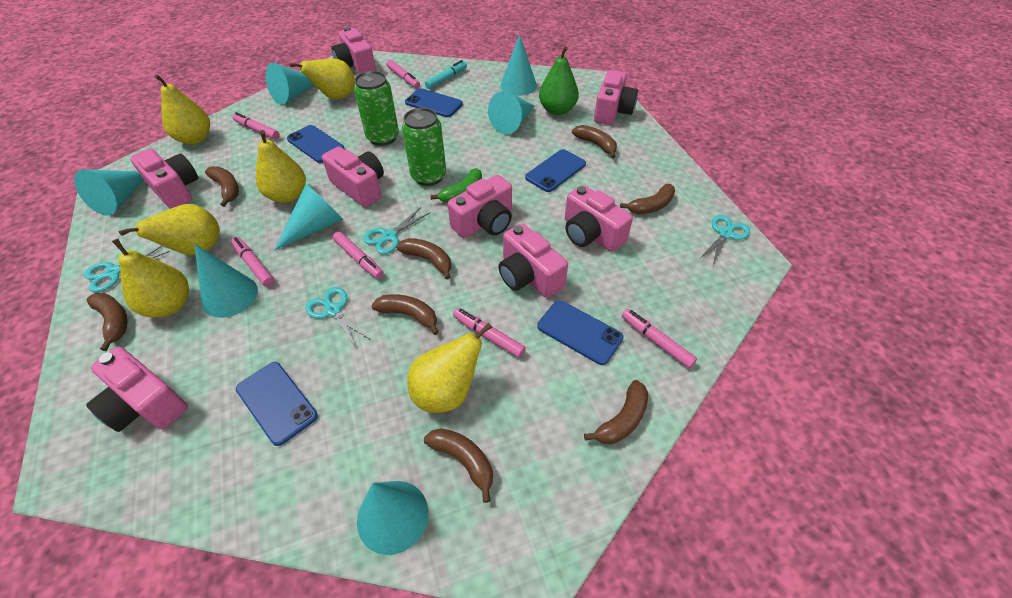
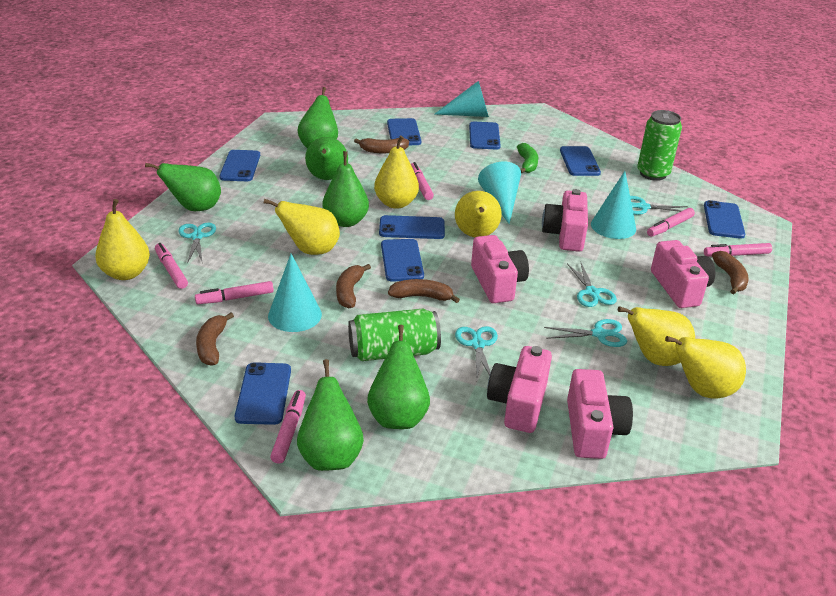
blue phone: [236,362,318,446] [287,125,344,163] [405,88,463,117] [525,149,586,192] [537,300,624,365] = 5 -> [219,150,260,181] [235,362,291,425] [379,215,445,239] [381,239,424,282] [387,118,421,145] [469,122,501,149] [560,146,601,176] [704,200,745,239] = 8
brown banana: [87,293,128,351] [205,166,239,207] [371,294,439,335] [396,238,451,280] [424,428,493,503] [572,125,617,158] [584,380,648,444] [620,184,675,214] = 8 -> [196,312,234,366] [336,264,371,308] [354,138,409,153] [388,279,460,303] [712,251,749,294] = 5
green pear: [539,46,579,115] = 1 -> [145,163,221,211] [297,87,338,149] [297,359,364,471] [305,137,348,180] [323,151,369,227] [367,325,430,429] = 6
pink camera: [86,347,188,432] [130,148,198,209] [322,147,384,207] [331,27,376,74] [448,175,512,238] [498,223,568,298] [565,185,633,252] [594,70,638,125] = 8 -> [471,235,529,303] [487,346,552,433] [542,189,588,252] [567,369,633,459] [651,240,715,308] = 5
turquoise cone: [74,169,144,215] [194,244,258,318] [266,63,315,105] [275,184,343,250] [357,481,428,555] [488,91,534,134] [500,34,537,96] = 7 -> [268,254,322,332] [434,81,489,117] [478,162,521,224] [591,171,636,239] = 4
turquoise marker: [425,60,467,89] = 1 -> none = 0
turquoise scissors: [84,245,169,292] [305,287,371,348] [363,207,431,254] [699,215,750,265] = 4 -> [178,223,216,263] [455,326,498,378] [544,319,627,347] [567,261,617,307] [630,196,688,215] = 5

